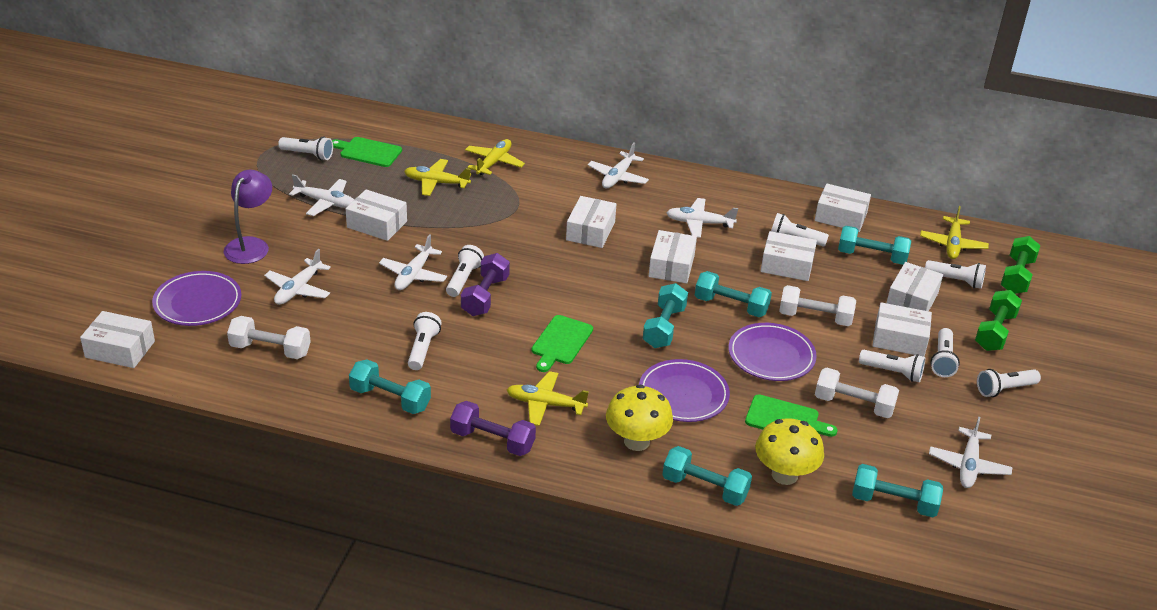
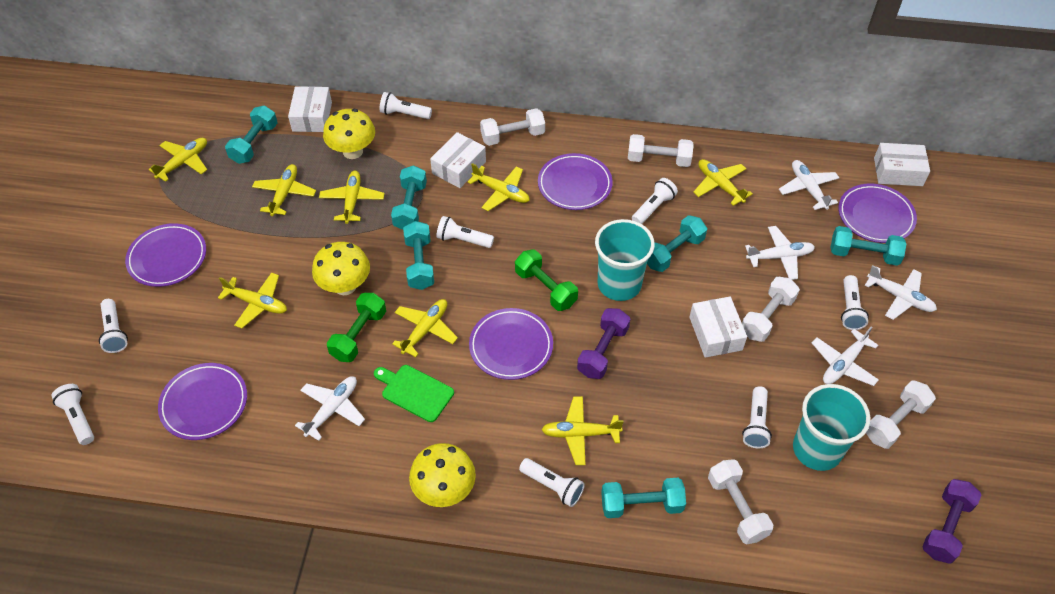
green cutting board: [332,137,402,167] [532,315,593,372] [745,394,837,437] = 3 -> [374,365,454,422] = 1
purple lamp: [223,170,272,264] = 1 -> none = 0
purple plate: [152,271,241,326] [639,359,730,422] [729,323,817,381] = 3 -> [125,223,206,287] [158,363,247,440] [469,308,553,380] [538,153,613,210] [838,184,917,243] = 5
turquoise cup: none = 0 -> [595,219,655,301] [793,384,870,471] = 2
white box: [80,311,155,368] [346,190,407,241] [566,196,616,248] [649,230,697,284] [761,231,817,281] [815,184,871,232] [872,302,932,357] [887,262,943,311] = 8 -> [288,86,332,132] [430,132,486,188] [689,297,747,358] [874,143,930,186] = 4
white dumbbell: [227,316,311,359] [779,285,856,326] [815,368,899,418] = 3 -> [480,108,545,146] [628,134,694,167] [708,459,773,544] [742,277,800,342] [866,380,936,449] = 5
white plane: [264,249,331,305] [289,175,354,216] [379,234,447,290] [588,142,649,188] [666,198,738,238] [929,416,1012,488] = 6 -> [295,376,365,441] [745,226,815,280] [779,160,839,210] [812,326,879,386] [865,265,937,320] = 5
yellow mushroom: [606,385,673,451] [755,418,824,485] = 2 -> [312,242,370,295] [323,109,375,159] [409,443,476,507] = 3
yellow plane: [404,159,471,196] [465,139,525,175] [507,371,589,426] [920,206,989,259] = 4 -> [149,138,207,182] [218,272,287,328] [252,164,316,216] [319,171,385,224] [392,299,458,357] [467,163,530,211] [541,396,624,465] [693,159,753,206] = 8

